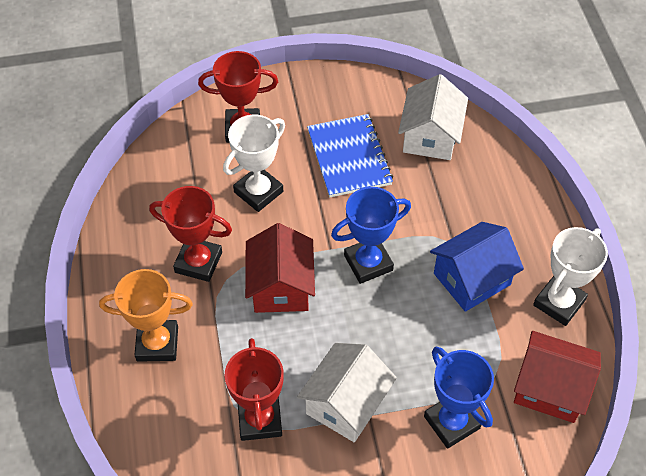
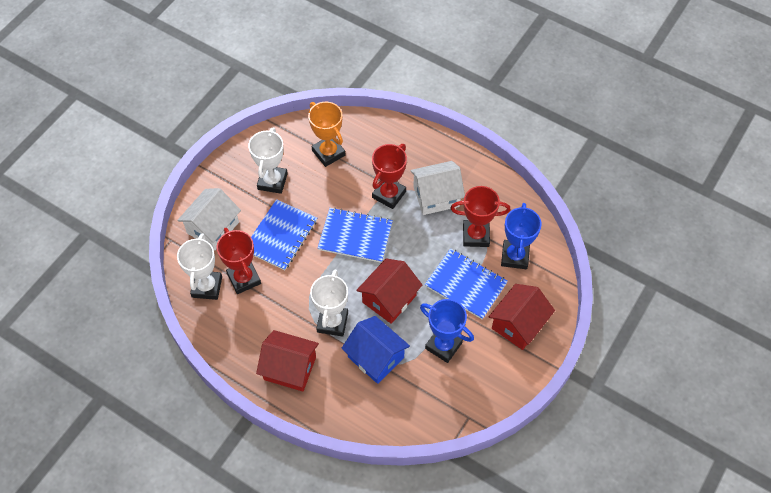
blue notebook: [307,114,393,197] = 1 -> [251,199,317,270] [318,208,393,263] [425,248,508,319] = 3
red house: [245,223,315,313] [514,331,601,423] = 2 -> [256,330,319,392] [356,259,422,324] [489,284,555,350] = 3
white trophy: [223,115,285,212] [533,227,608,326] = 2 -> [177,233,222,300] [248,127,288,194] [310,269,348,337] = 3

